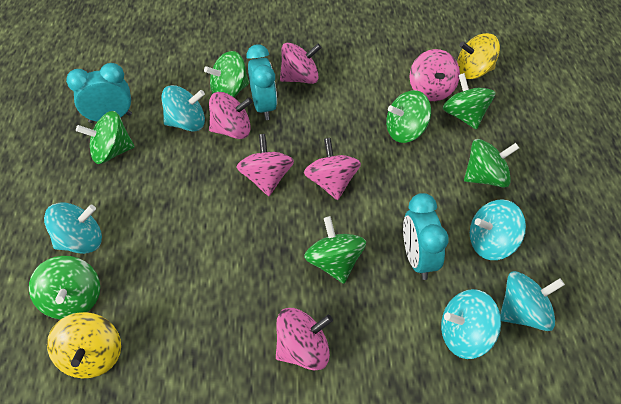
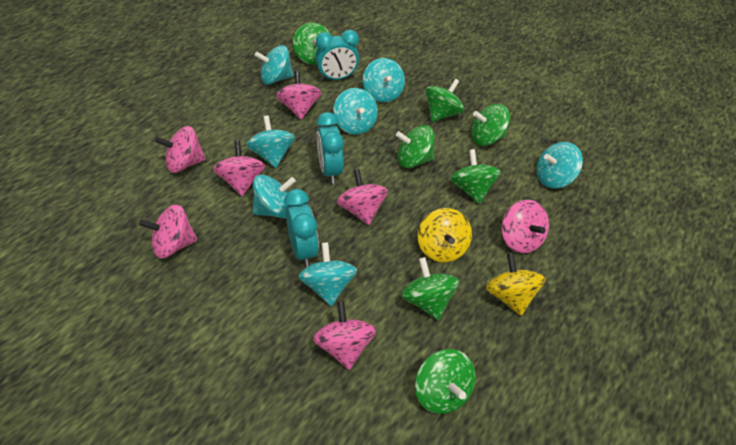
pink spinning top: [209,92,253,139] [237,134,294,196] [276,308,333,370] [280,42,322,84] [304,138,361,200] [410,49,460,101] = 6 -> [139,204,197,259] [155,126,206,173] [213,141,265,196] [276,71,321,119] [313,301,376,370] [337,169,388,225] [502,200,549,253] = 7
turquoise spinning top: [44,203,102,254] [161,85,205,131] [441,289,501,359] [470,199,526,260] [500,271,565,331] = 5 -> [246,115,295,168] [253,175,296,218] [255,45,294,85] [298,242,357,306] [333,88,378,135] [363,58,405,102] [537,142,583,189] = 7

